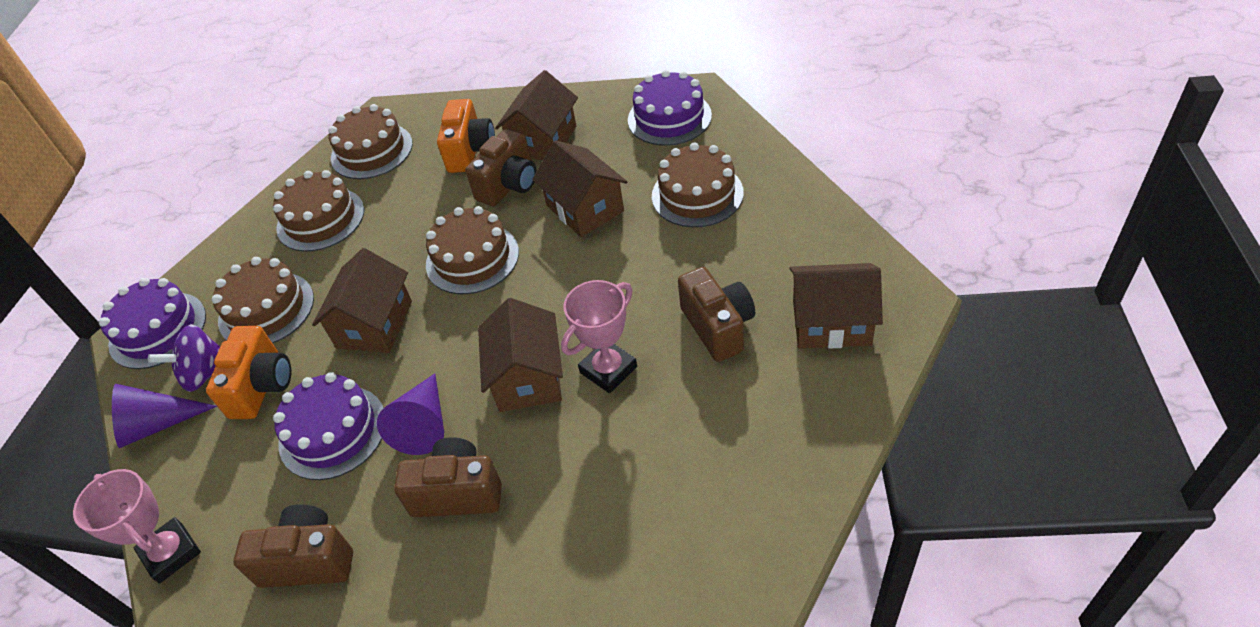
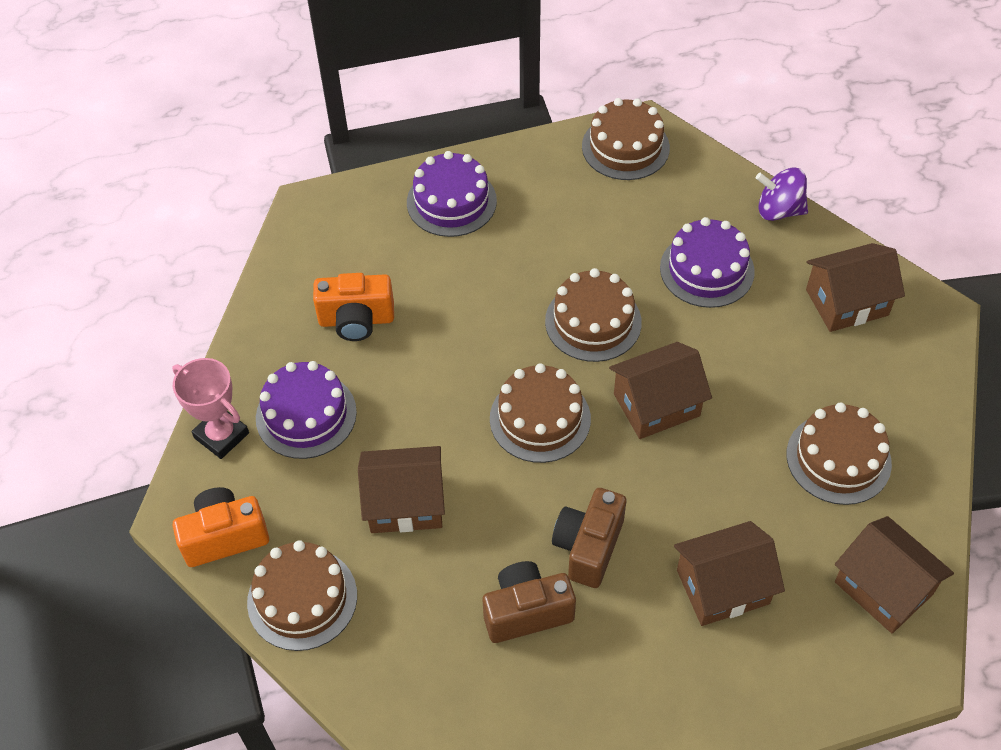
brown camera: [233,504,353,588] [394,437,502,517] [465,129,537,206] [678,267,755,362] = 4 -> [483,561,576,643] [552,488,626,588] = 2
pink trophy: [73,469,201,584] [561,280,637,393] = 2 -> [172,358,249,459] = 1
purple cone: [112,384,217,448] [377,374,444,455] = 2 -> none = 0

